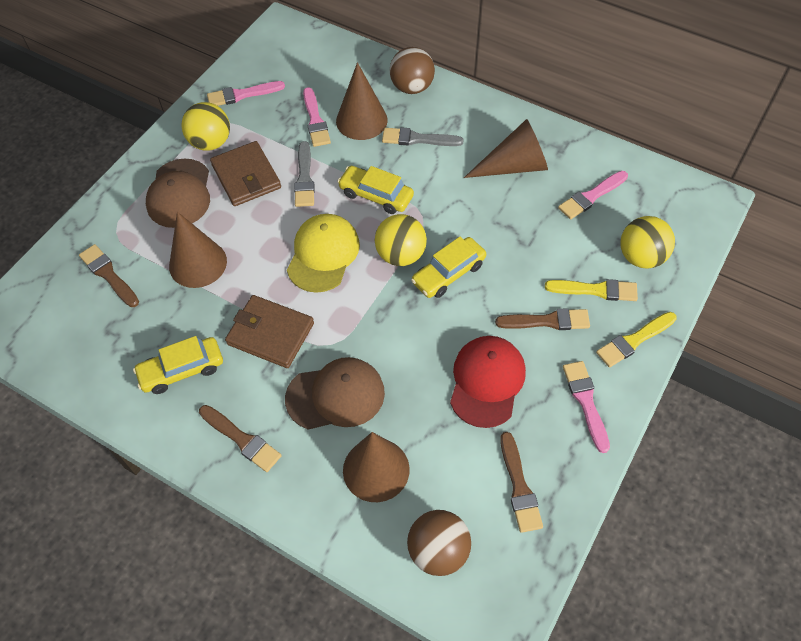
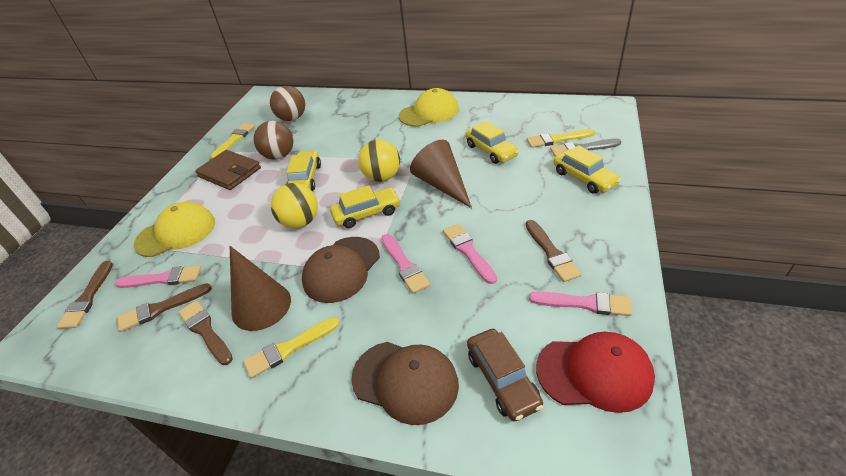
brown car: none = 0 -> [467,329,543,422] = 1
brown cone: [169,212,227,288] [336,62,388,140] [343,432,410,502] [464,119,548,178] = 4 -> [230,246,291,331] [410,140,472,208] = 2
brown wallet: [210,141,281,206] [225,295,314,368] = 2 -> [195,150,261,190] = 1
grey brush: [294,141,315,207] [382,127,464,146] = 2 -> [550,138,622,157] = 1
yellow ball: [182,102,230,151] [375,214,427,266] [620,216,675,269] = 3 -> [271,183,318,229] [358,140,400,182] = 2
yellow brush: [545,279,638,301] [596,312,677,368] = 2 -> [210,123,255,159] [243,317,340,378] [526,129,595,148] = 3
yellow cap: [287,214,360,293] = 1 -> [134,202,215,257] [399,88,459,127] = 2
yellow car: [133,336,223,394] [337,166,414,214] [411,237,486,298] = 3 -> [286,151,321,191] [330,185,401,228] [465,121,519,164] [553,145,621,194] = 4

